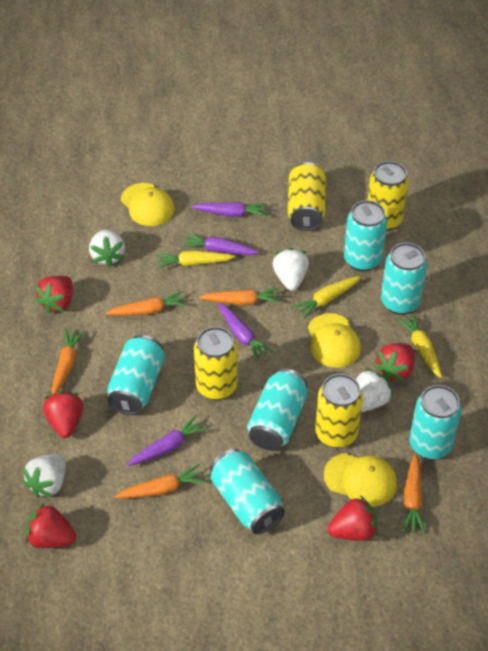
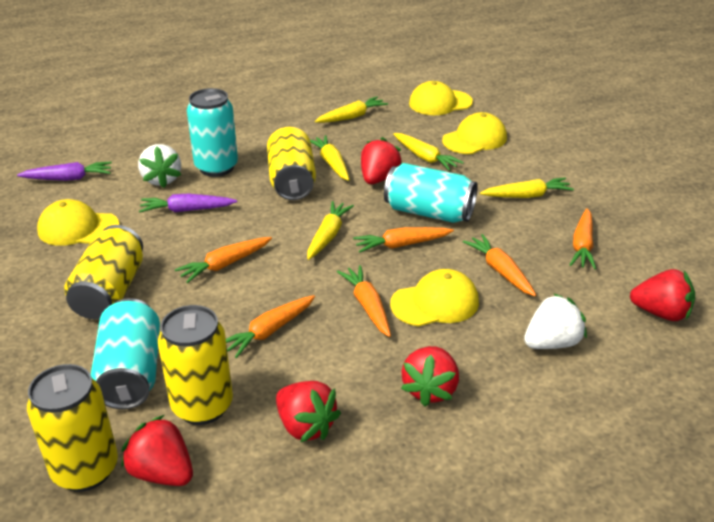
orange carrot: [52,329,85,394] [105,291,187,316] [114,464,206,499] [199,288,281,305] [403,453,426,534] = 5 -> [175,237,272,283] [226,295,315,358] [337,265,391,337] [353,227,454,252] [463,234,536,296] [570,208,596,269] = 6
purple carrot: [127,415,208,466] [182,233,259,255] [191,202,267,217] [218,303,274,361] = 4 -> [17,162,112,181] [139,194,237,213] = 2
turquoise can: [107,335,165,415] [210,449,285,534] [247,368,308,451] [344,200,387,271] [381,243,427,315] [409,385,461,460] = 6 -> [91,298,160,409] [187,88,238,177] [384,163,478,223] = 3
white strawberry: [23,454,66,498] [89,230,125,267] [273,248,309,291] [356,368,393,412] = 4 -> [138,144,181,188] [524,293,587,349] = 2
yellow cap: [121,183,175,226] [308,313,361,368] [324,453,397,507] = 3 -> [37,199,119,246] [390,269,479,327] [409,81,473,115] [442,112,507,154] = 4
yellow carrot: [156,250,235,269] [292,276,361,319] [397,313,442,378] = 3 -> [307,201,354,260] [310,135,350,181] [315,96,388,123] [393,133,464,171] [480,178,574,198] = 5

